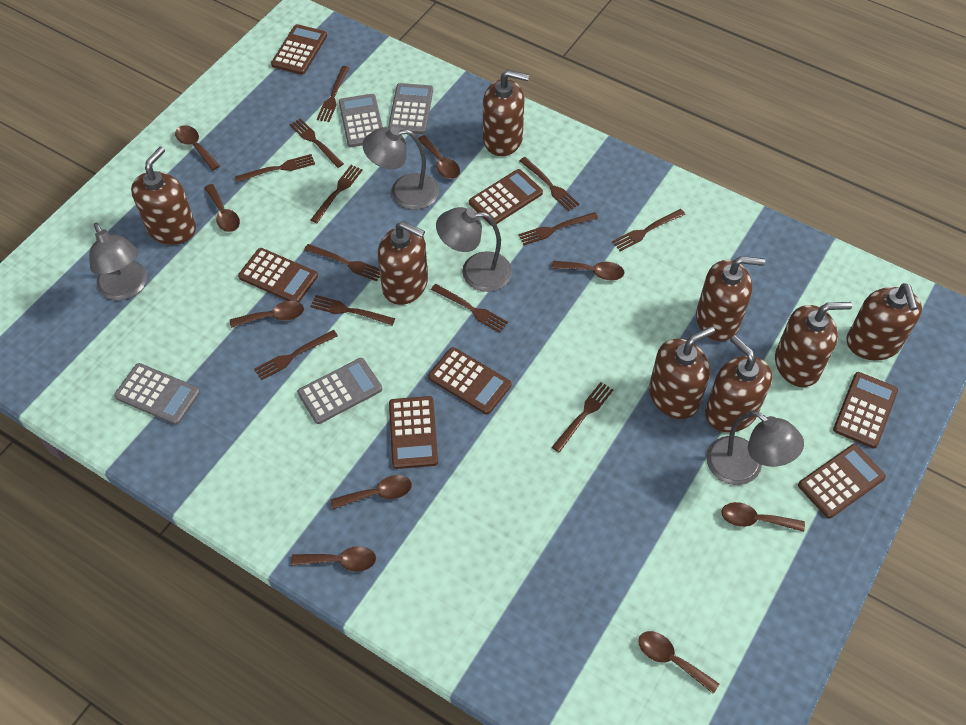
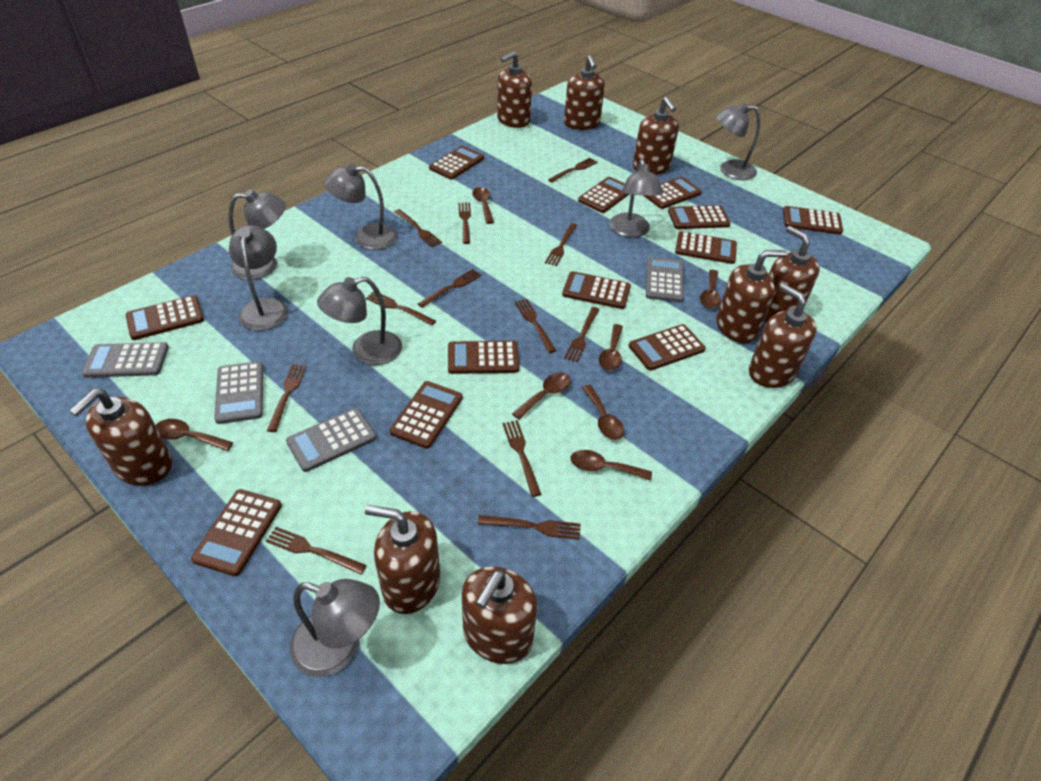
brown calculator: [238,248,318,302] [271,24,327,75] [389,396,438,469] [428,347,511,415] [469,169,543,225] [798,444,886,518] [833,372,898,448] = 7 -> [126,295,204,340] [191,489,282,576] [390,381,463,449] [429,146,484,179] [448,341,519,374] [562,271,631,309] [578,177,629,213] [629,324,706,371] [643,177,702,209] [668,205,731,229] [675,231,737,264] [783,206,843,235] = 12
brown soap dispenser: [131,147,196,245] [378,221,428,305] [483,70,529,156] [649,326,715,419] [696,256,765,341] [705,335,772,433] [775,302,852,387] [846,283,922,360] = 8 -> [70,389,172,486] [365,505,440,614] [461,566,537,664] [497,51,532,128] [564,55,605,130] [633,97,679,175] [716,250,787,343] [749,284,817,388] [764,226,820,322] = 9
brown spoon: [175,125,220,171] [204,184,240,232] [230,301,304,328] [291,546,376,572] [331,475,412,509] [418,135,460,179] [552,261,625,280] [638,631,719,694] [721,502,805,532] = 9 -> [156,419,233,451] [472,187,494,224] [512,372,571,420] [571,450,652,481] [582,385,624,440] [599,324,623,371] [700,270,721,309] = 7
grey lamp: [89,222,147,300] [362,127,439,210] [436,207,512,292] [706,411,804,485] = 4 -> [229,189,286,280] [229,225,288,331] [289,579,380,677] [317,277,402,365] [324,163,397,250] [610,159,663,237] [716,103,760,180] = 7

